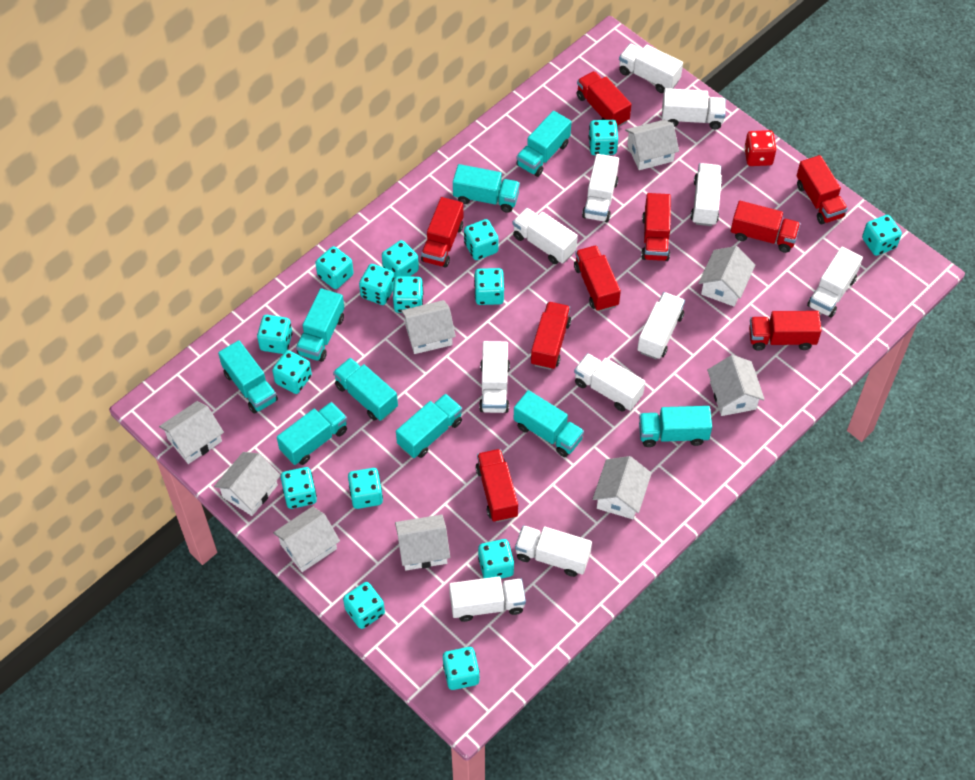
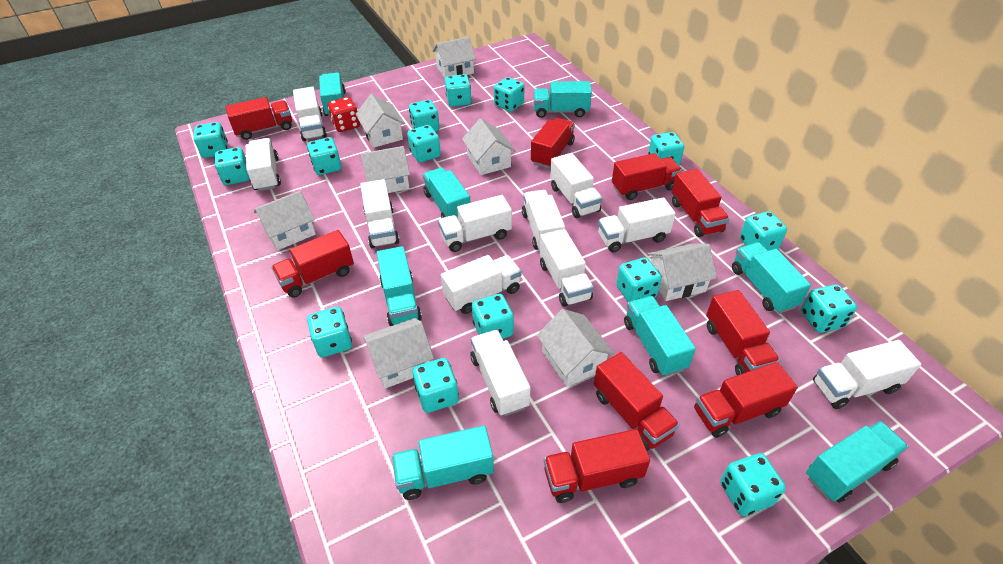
turquoise truck: [218,340,278,413] [277,402,347,465] [296,288,344,362] [333,358,398,421] [396,394,463,458] [453,164,520,213] [514,390,584,457] [516,111,571,177] [639,406,712,447] = 9 -> [319,73,346,117] [376,246,422,326] [392,426,494,500] [423,167,470,218] [534,81,592,118] [624,296,696,377] [732,242,811,314] [806,421,908,503] = 8
white house: [159,401,224,464] [214,452,281,516] [273,506,340,572] [395,515,450,570] [401,300,456,354] [593,456,652,519] [625,120,679,170] [699,246,755,306] [707,355,765,416] = 9 -> [254,191,316,251] [355,94,405,148] [361,146,410,193] [363,318,434,389] [432,37,476,78] [462,118,516,175] [537,309,615,387] [648,243,717,301] = 8

